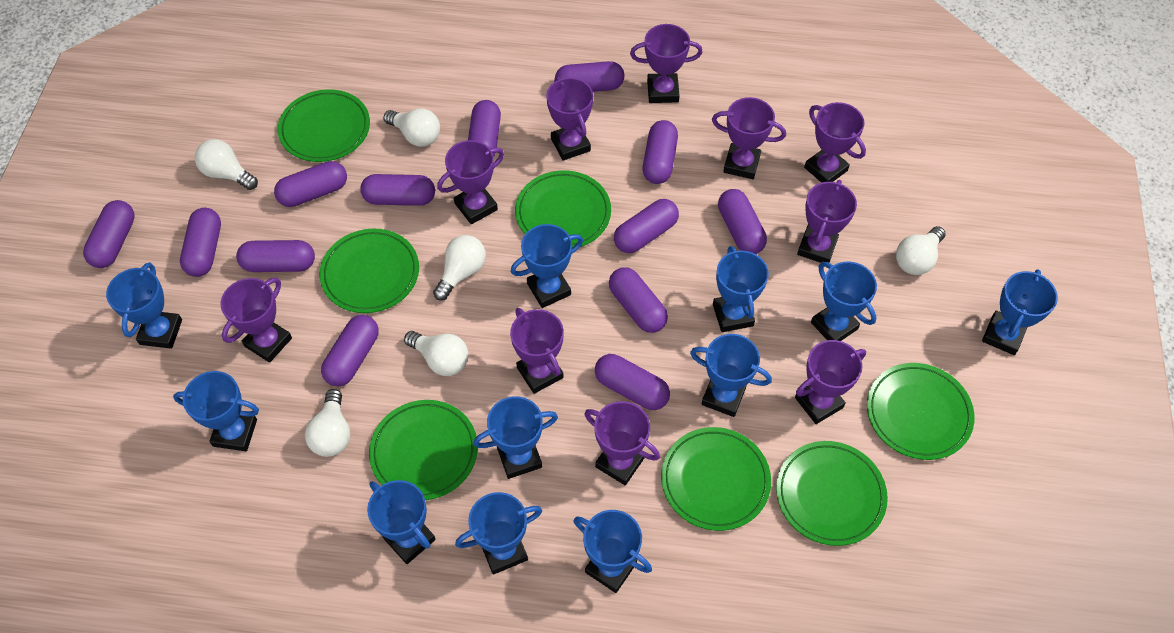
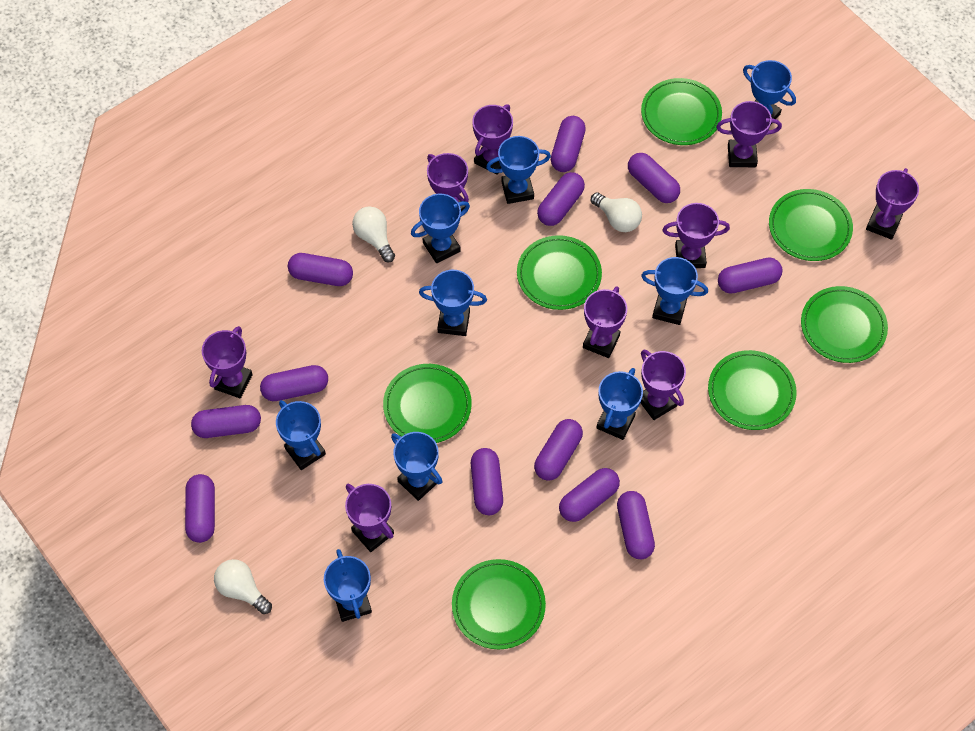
blue trophy: [106,262,182,349] [173,371,259,451] [367,480,436,564] [455,492,542,575] [473,396,558,479] [511,224,583,308] [574,510,652,593] [690,334,772,417] [713,246,769,332] [811,261,877,341] [982,269,1058,355] = 11 -> [276,400,326,470] [324,549,372,622] [391,432,443,501] [411,194,470,263] [419,270,487,336] [486,136,551,204] [597,368,643,440] [641,257,708,325] [743,60,796,124] = 9
purple capsule: [83,200,135,268] [180,208,221,277] [236,240,315,272] [274,161,347,207] [321,315,379,386] [360,174,435,206] [468,100,501,156] [555,61,624,92] [595,354,670,410] [609,267,668,333] [614,199,679,253] [643,120,678,184] [718,189,767,254] = 13 -> [185,474,215,543] [191,405,261,438] [260,365,328,401] [288,253,353,286] [471,448,503,515] [534,419,583,481] [537,172,585,226] [551,116,586,172] [559,468,620,522] [617,491,655,559] [628,153,680,203] [718,257,783,294] = 12
purple trophy: [220,278,292,363] [437,140,504,224] [510,308,564,394] [546,77,593,161] [584,401,660,485] [630,24,703,103] [712,97,786,179] [795,340,866,424] [797,180,857,263] [804,102,866,183] = 10 -> [202,326,253,398] [345,484,394,552] [427,153,469,212] [472,104,513,175] [583,286,627,358] [641,349,686,420] [662,203,730,268] [716,101,782,167] [866,168,919,240] = 9
white light bulb: [195,139,258,190] [305,389,350,457] [384,108,440,147] [404,331,468,376] [433,235,486,301] [896,226,946,275] = 6 -> [214,559,272,614] [352,206,395,262] [591,193,642,232] = 3

